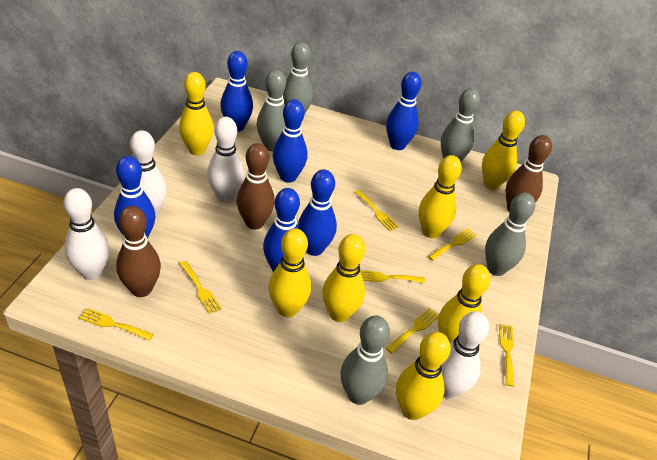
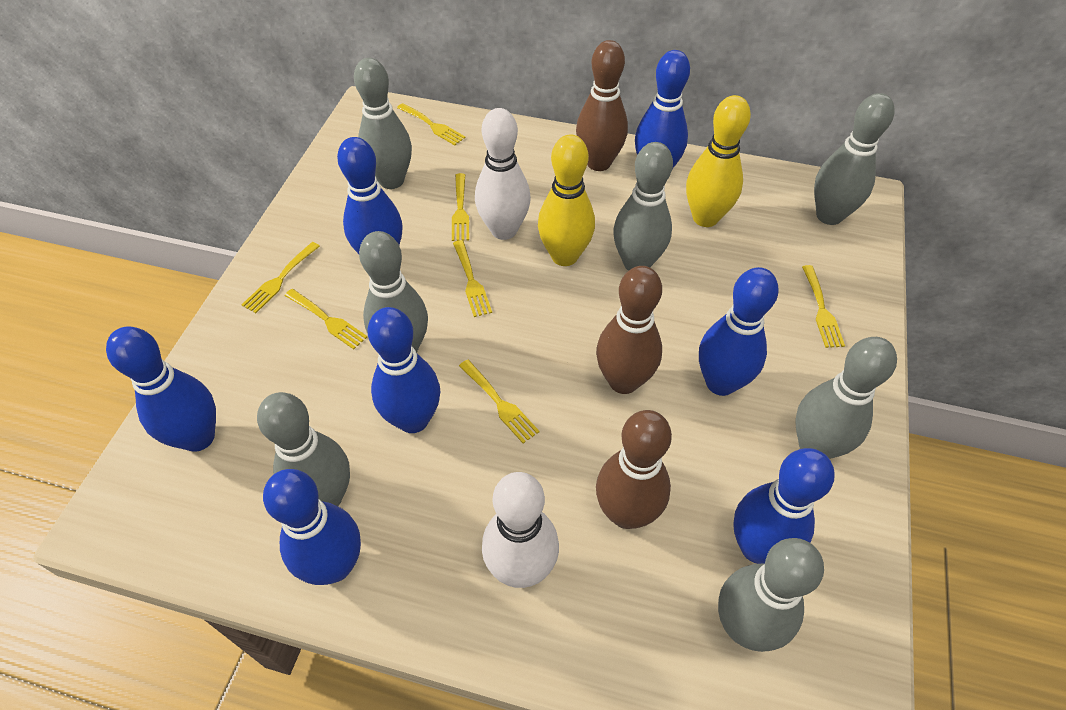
blue bowling pin: [114,156,156,239] [220,51,253,132] [263,188,300,272] [273,99,307,183] [298,169,337,256] [386,72,422,150] = 6 -> [106,327,216,452] [263,469,361,585] [337,137,403,254] [368,307,440,433] [635,50,690,169] [699,267,779,396] [733,448,835,564] = 7
grey bowling pin: [257,70,286,151] [283,42,313,113] [341,316,390,405] [441,88,480,162] [485,193,535,276] = 5 -> [257,392,350,506] [354,58,412,189] [359,231,428,353] [613,142,673,271] [718,538,824,652] [795,337,897,459] [814,93,895,225] = 7
white bowling pin: [64,188,110,280] [130,130,167,217] [207,117,244,202] [442,311,489,399] = 4 -> [475,108,531,240] [482,472,559,588] = 2
yellow bowling pin: [179,72,214,155] [269,228,311,318] [322,234,365,322] [396,332,451,420] [419,155,462,238] [438,264,491,343] [482,111,525,190] = 7 -> [538,134,595,266] [686,95,751,227] = 2

